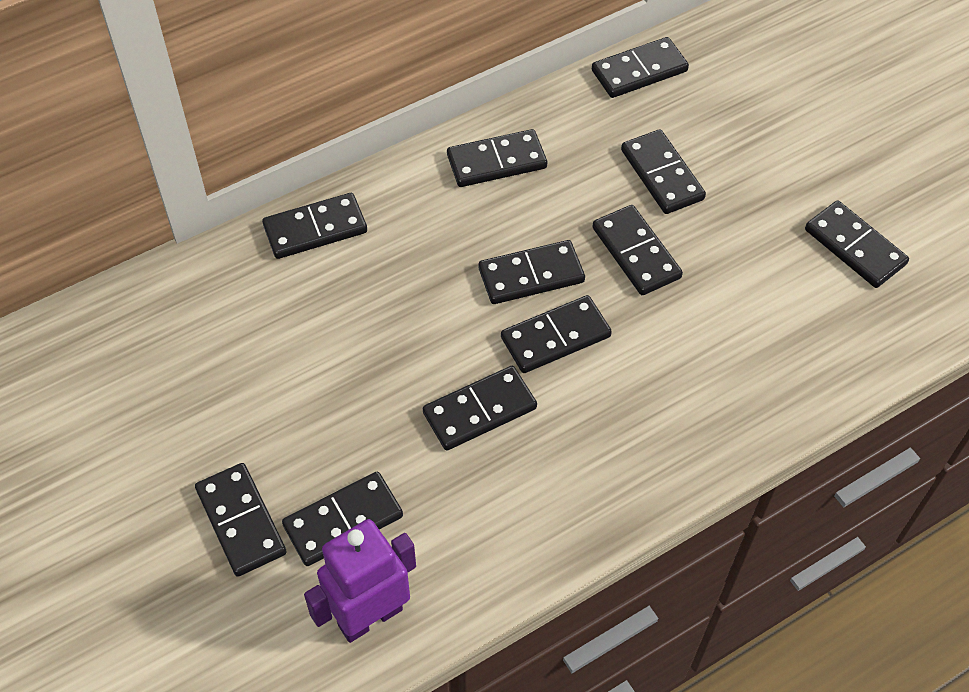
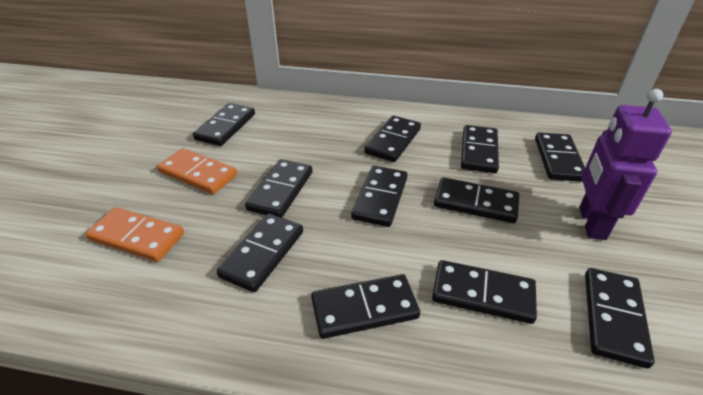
orange domino: none = 0 -> [86,207,184,262] [157,148,237,194] = 2

